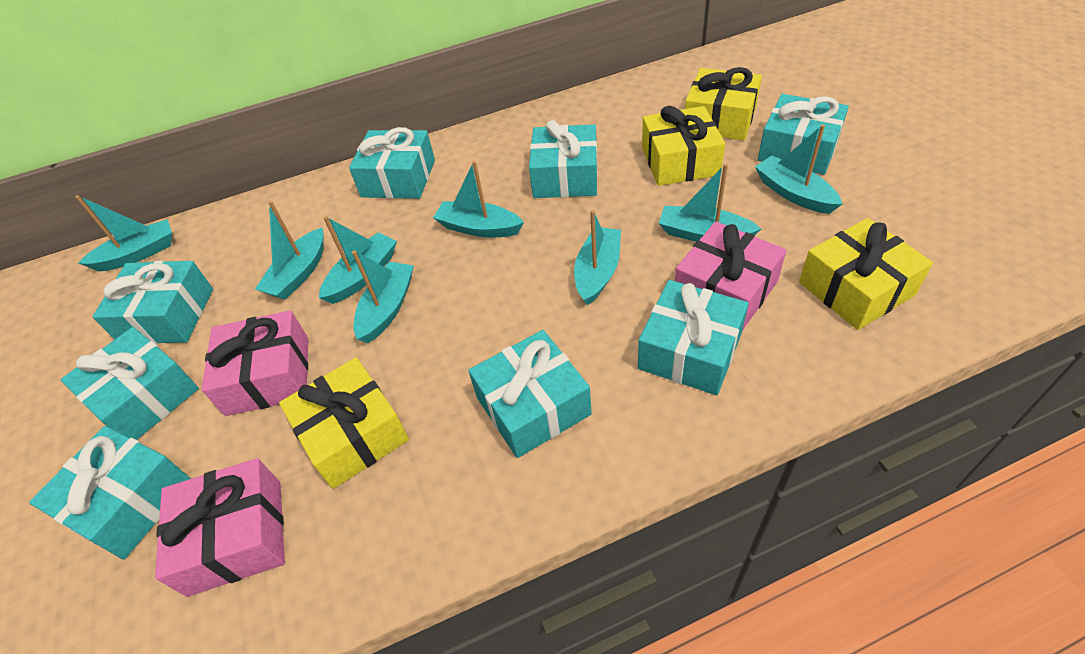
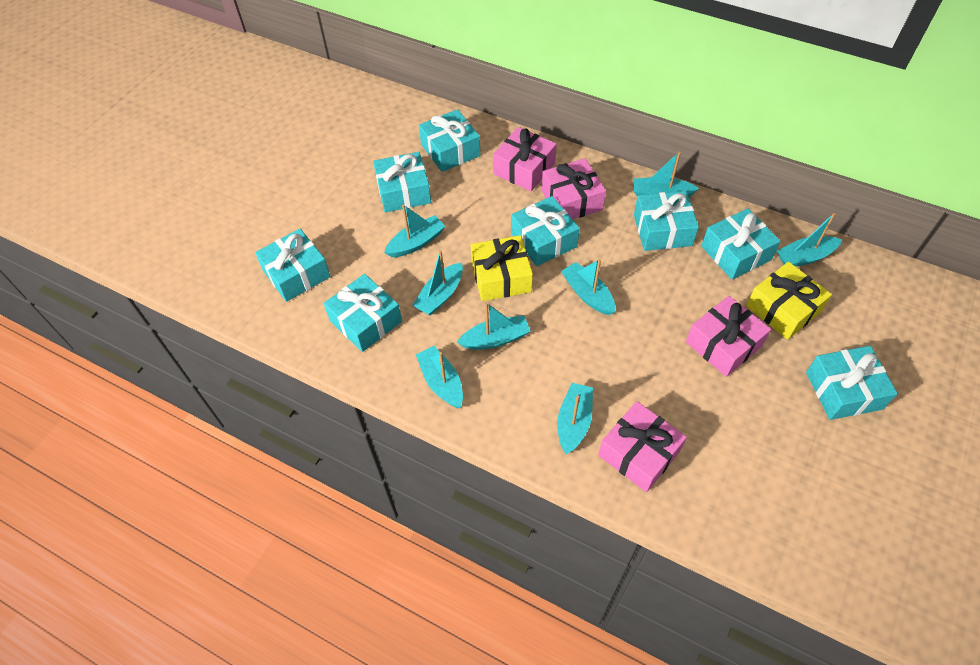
pink gift: [155,458,285,597] [202,310,308,416] [675,221,787,329] = 3 -> [493,127,557,191] [542,158,606,219] [598,401,687,492] [686,296,771,377] = 4
yellow gift: [279,357,409,489] [642,106,725,186] [685,67,762,141] [799,218,933,330] = 4 -> [471,235,533,301] [746,262,832,340] = 2

